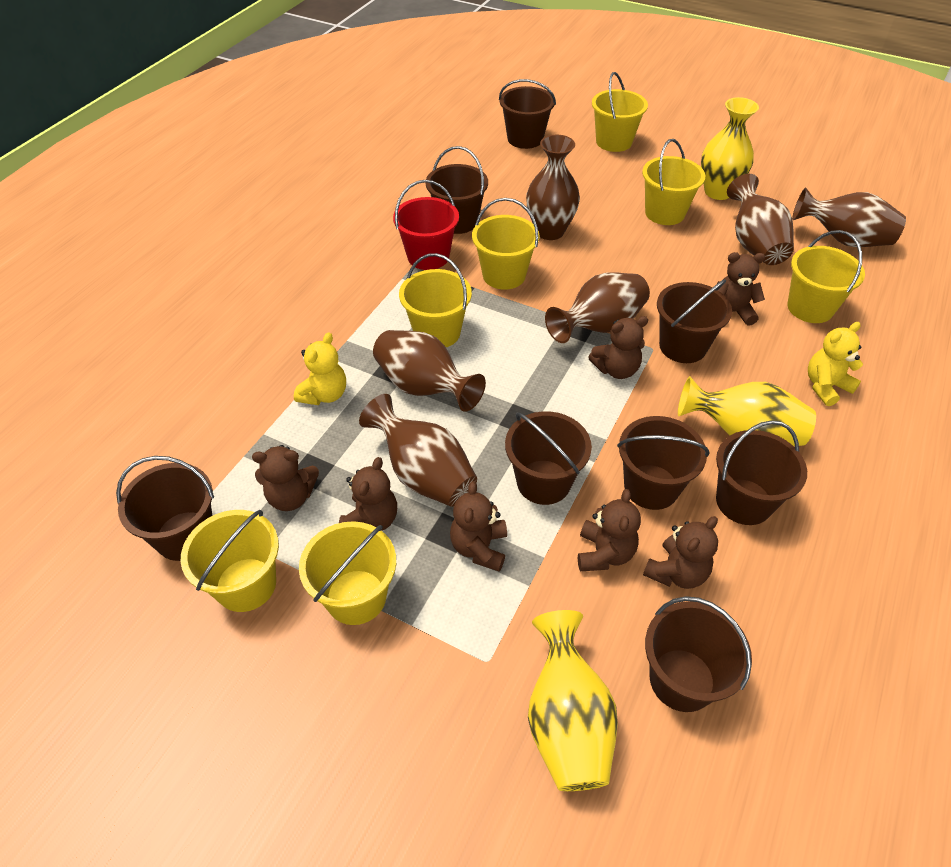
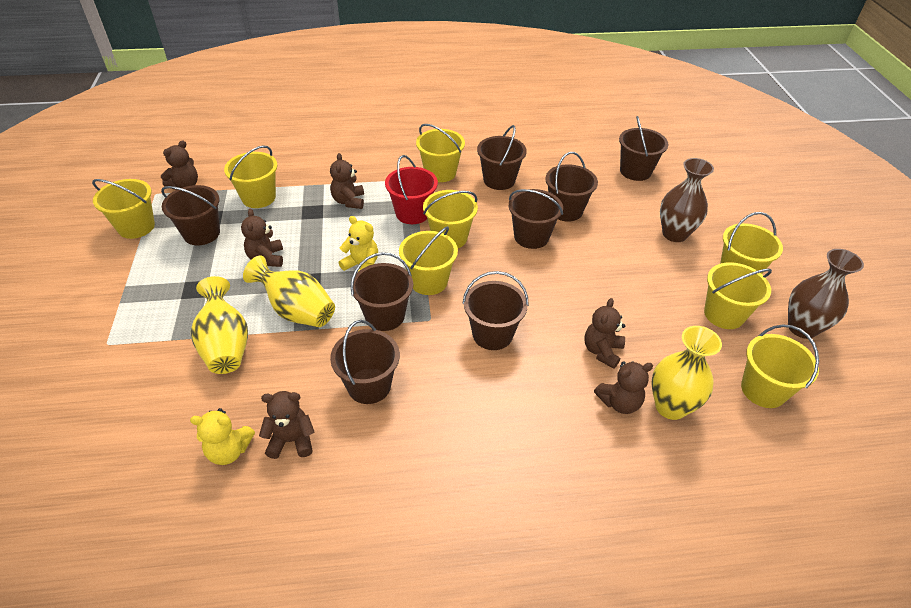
brown teddy bear: [252,445,319,511] [339,457,397,531] [450,481,507,572] [578,489,641,571] [588,316,648,379] [643,516,718,589] [717,252,765,326] = 7 -> [161,140,198,190] [241,209,283,267] [259,391,314,459] [330,153,364,209] [584,298,625,369] [594,361,653,414] = 6
brown vase: [359,394,477,507] [373,330,486,412] [526,135,580,240] [545,272,650,343] [727,174,794,265] [792,187,906,247] = 6 -> [660,158,714,242] [788,249,864,339] = 2
yellow bucket: [180,510,279,612] [299,521,396,625] [399,253,472,347] [472,198,539,290] [592,72,648,152] [642,139,705,225] [787,230,865,323] = 7 -> [92,179,155,239] [224,145,277,208] [399,226,458,295] [416,124,465,182] [423,190,478,248] [704,262,772,329] [720,212,783,274] [741,324,819,408] = 8

